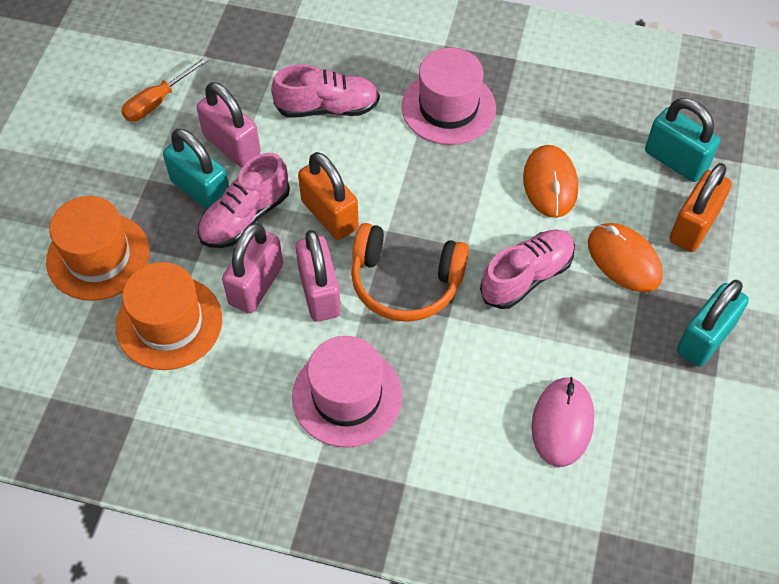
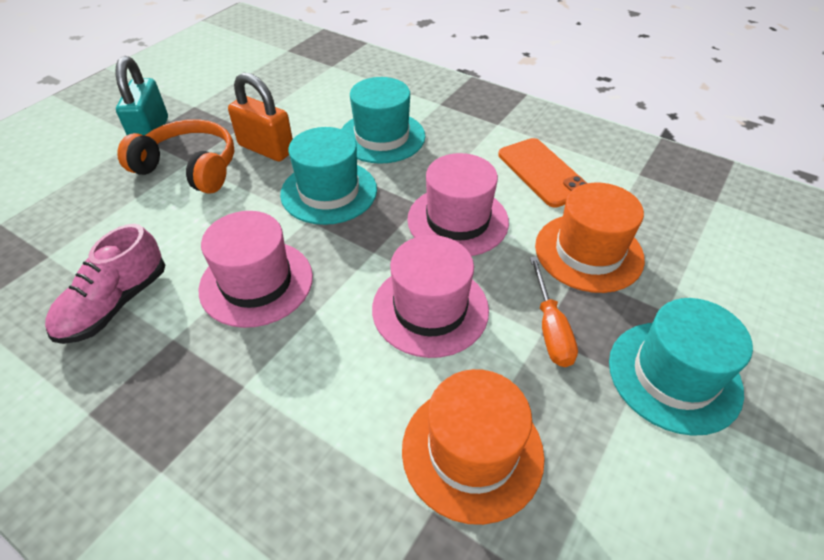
orange mouse: [523,145,578,218] [588,223,663,292] = 2 -> none = 0
orange padlock: [298,152,359,240] [670,163,732,252] = 2 -> [228,73,293,161] = 1
orange phone: none = 0 -> [498,138,587,208] = 1
pink hat: [292,336,402,447] [401,47,496,145] = 2 -> [199,211,313,328] [372,235,489,358] [407,153,509,256] = 3
pink mouse: [532,377,594,467] = 1 -> none = 0
pink padlock: [197,82,261,167] [222,223,283,313] [296,230,341,322] = 3 -> none = 0
pink shoe: [198,153,290,248] [271,64,380,118] [480,230,575,309] = 3 -> [45,224,165,344] = 1
turquoise hat: none = 0 -> [280,127,377,225] [342,77,425,164] [609,298,753,436] = 3
turquoise padlock: [163,129,229,209] [645,98,720,182] [677,280,749,367] = 3 -> [116,56,168,136] = 1

